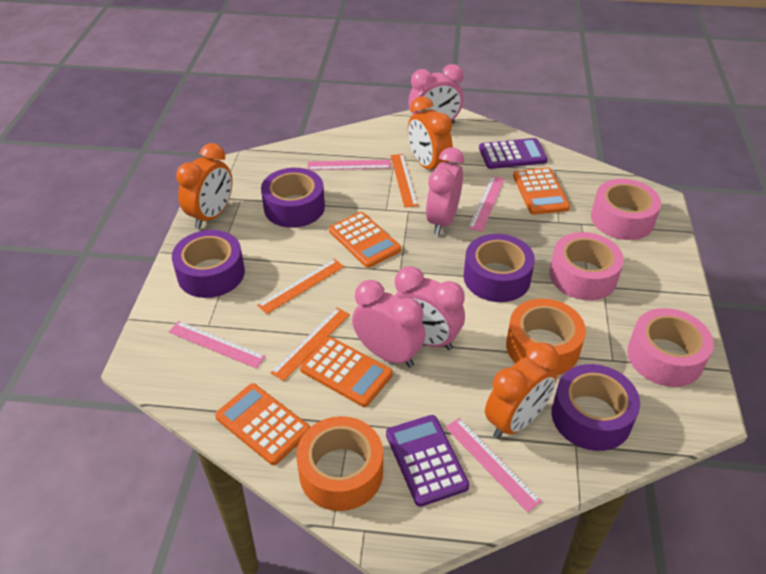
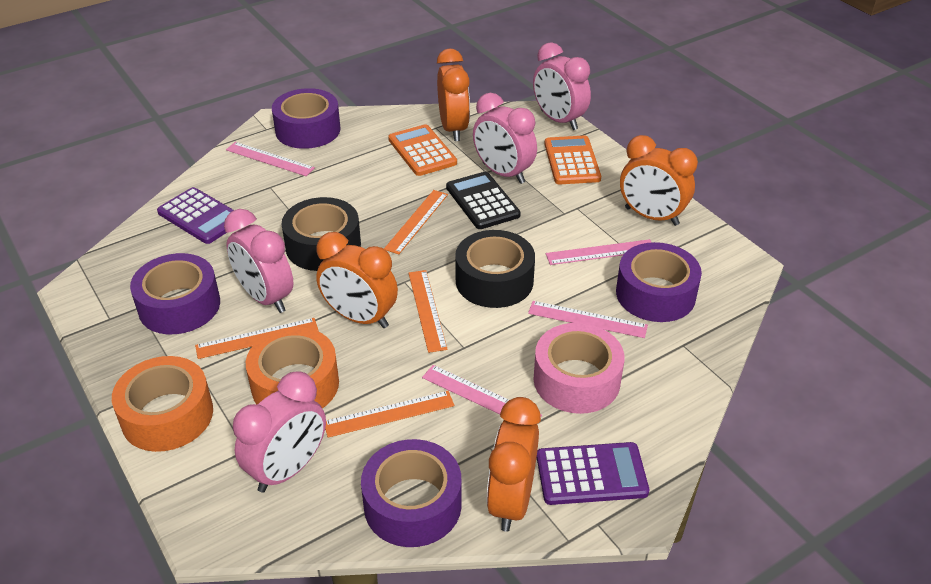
black calculator: none = 0 -> [446,172,521,229] = 1
black tape: none = 0 -> [281,197,361,271] [455,230,535,308] = 2
orange calculator: [215,383,310,465] [300,337,393,407] [329,212,401,268] [513,168,570,215] = 4 -> [388,124,457,176] [544,136,601,184] = 2
orange clock: [176,143,233,229] [408,96,453,169] [485,343,559,439] = 3 -> [316,232,398,328] [437,48,470,141] [487,397,541,532] [620,135,698,226] = 4
orange ruler: [257,259,344,314] [270,307,350,381] [391,154,418,207] = 3 -> [195,318,319,359] [325,391,454,438] [384,190,448,254] [409,270,448,353] = 4
pink tape: [549,232,624,300] [591,179,661,240] [627,308,714,387] = 3 -> [533,323,625,414] = 1

